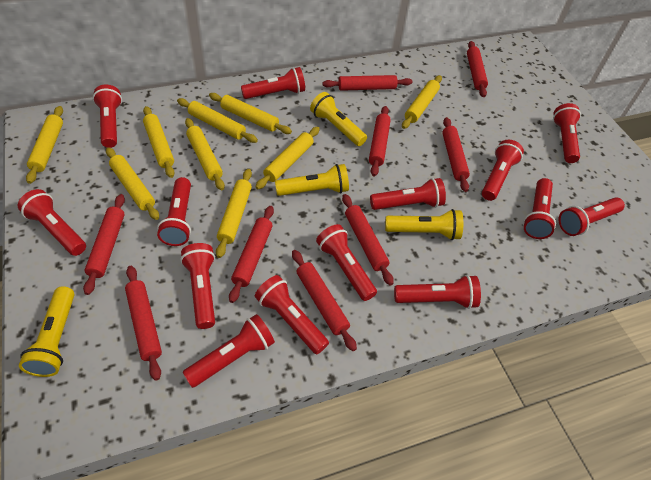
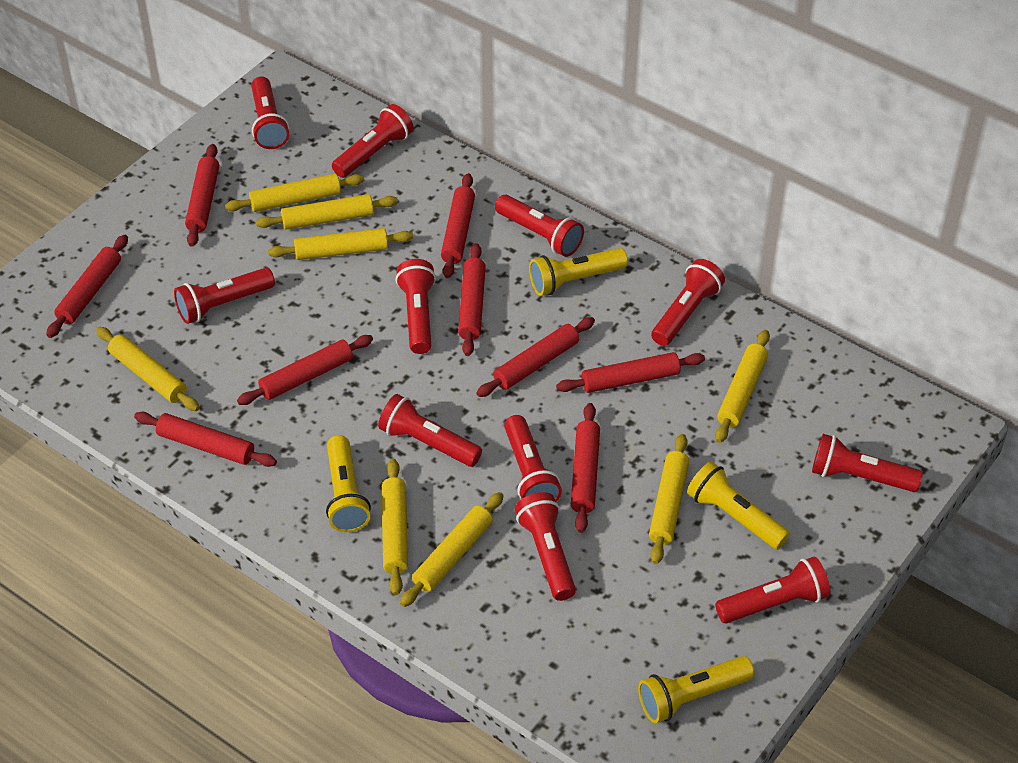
red flashlight: [18,189,86,256] [93,85,122,148] [157,177,191,246] [180,243,215,329] [183,314,275,388] [241,67,305,99] [255,275,329,354] [316,224,377,301] [370,178,446,210] [394,275,481,309] [482,140,524,201] [523,178,556,239] [553,103,581,163] [558,197,625,236] = 14 -> [174,268,275,324] [251,76,289,149] [332,104,414,178] [378,394,482,467] [395,259,436,354] [495,195,584,257] [504,415,562,501] [515,492,576,601] [651,259,725,346] [715,556,830,624] [812,434,923,492] = 11
yellow rolling pin: [26,106,63,184] [106,148,159,220] [143,106,175,178] [177,98,258,143] [185,118,225,191] [209,93,292,134] [216,169,252,258] [255,127,320,189] [402,75,442,129] = 9 -> [96,327,200,411] [225,174,364,212] [256,194,398,230] [268,228,413,260] [382,459,408,595] [400,492,504,607] [649,434,689,564] [715,330,770,443] = 8

